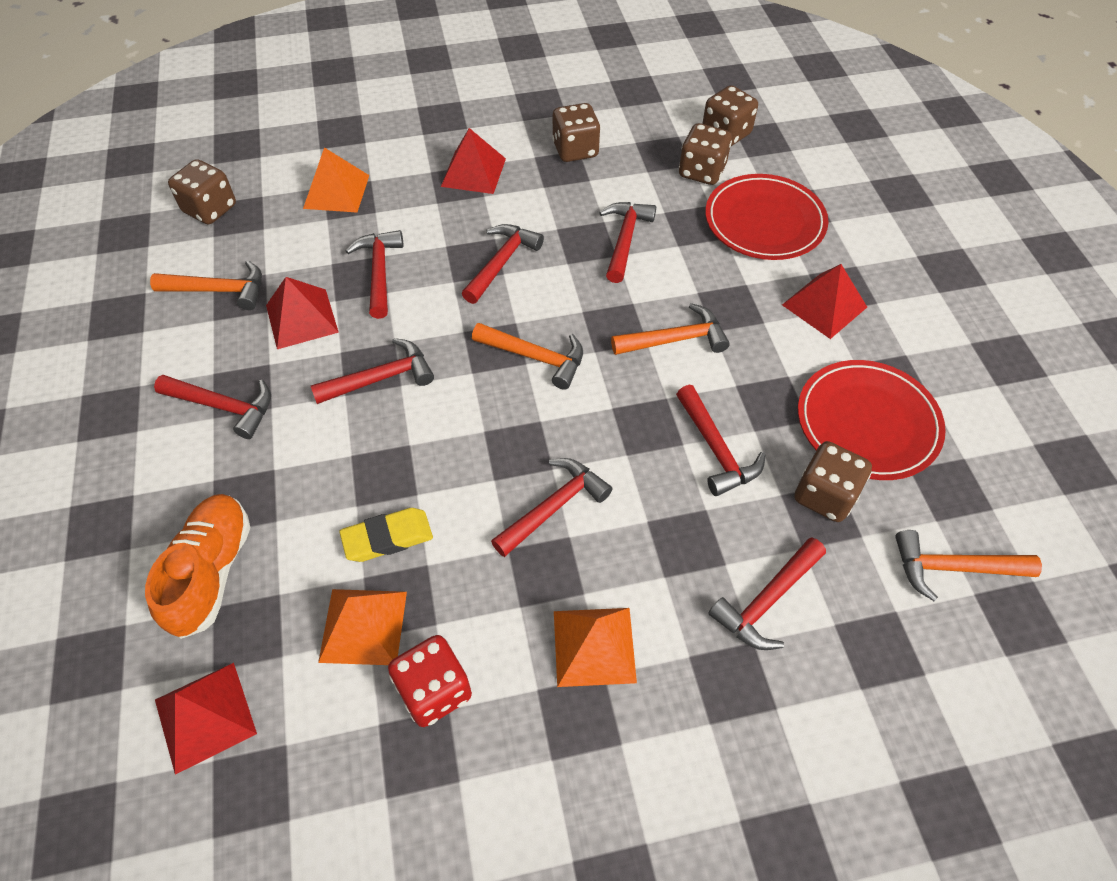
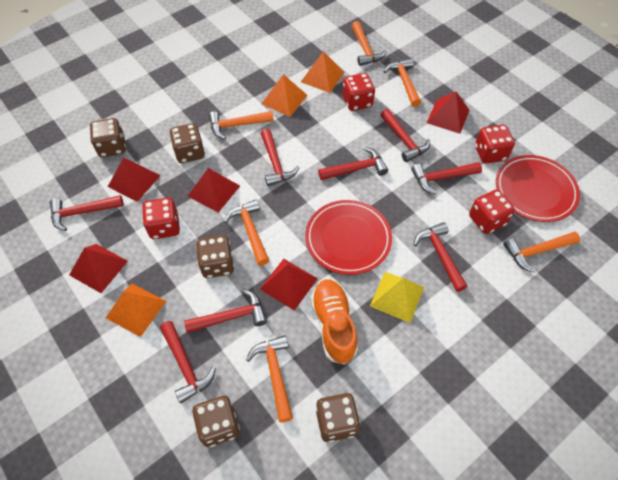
orange hammer: [150,260,262,310] [472,323,583,390] [611,303,730,355] [895,530,1042,601] = 4 -> [209,111,274,139] [224,199,269,266] [246,335,293,422] [352,21,387,66] [384,58,421,107] [504,232,580,273] = 6
red dice: [388,635,472,727] = 1 -> [142,197,180,239] [343,73,375,111] [469,189,515,234] [475,125,515,164] = 4
red pyramid: [155,663,257,775] [266,277,339,349] [441,128,506,194] [782,264,867,339] = 4 -> [69,244,128,293] [108,158,161,202] [188,168,240,213] [260,259,318,311] [427,91,469,134] = 5
yellow eraser: [340,508,433,562] = 1 -> none = 0
yellow pyramid: none = 0 -> [370,272,424,323] = 1

